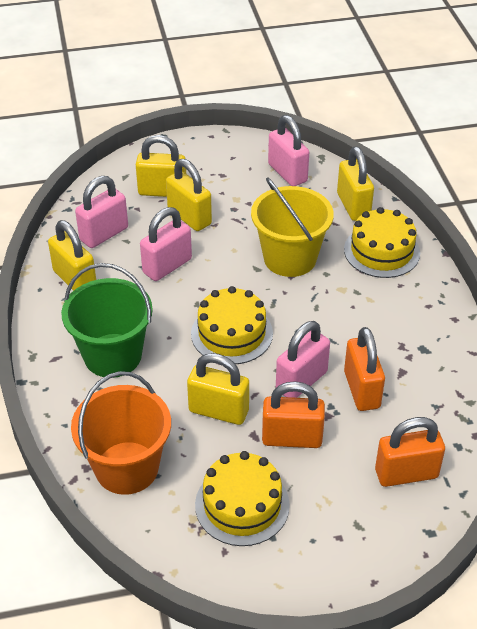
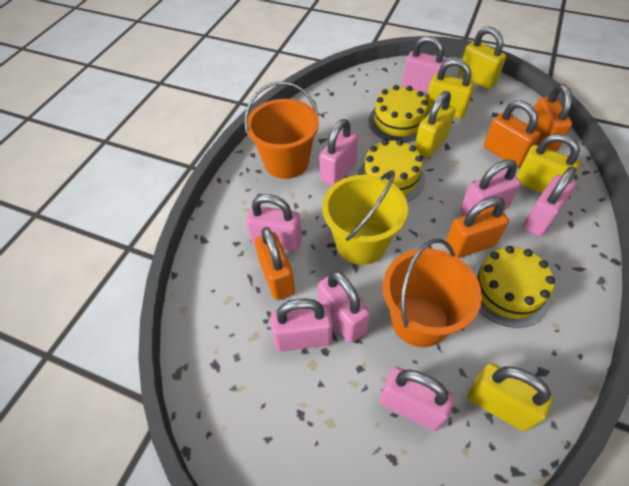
green bucket: [61,263,153,378] = 1 -> none = 0
orange bucket: [71,371,171,495] = 1 -> [244,81,319,179] [383,239,482,347] = 2
orange padlock: [262,381,325,448] [344,327,385,411] [375,417,445,487] = 3 -> [255,227,295,300] [446,197,509,258] [484,100,541,167] [527,84,572,151] = 4
pink padlock: [75,176,128,248] [140,207,192,281] [268,115,309,186] [276,321,330,398] = 4 -> [246,194,302,252] [270,299,333,352] [318,271,370,343] [319,119,358,186] [380,367,455,431] [402,36,447,94] [460,159,521,216] [523,166,576,237] = 8

